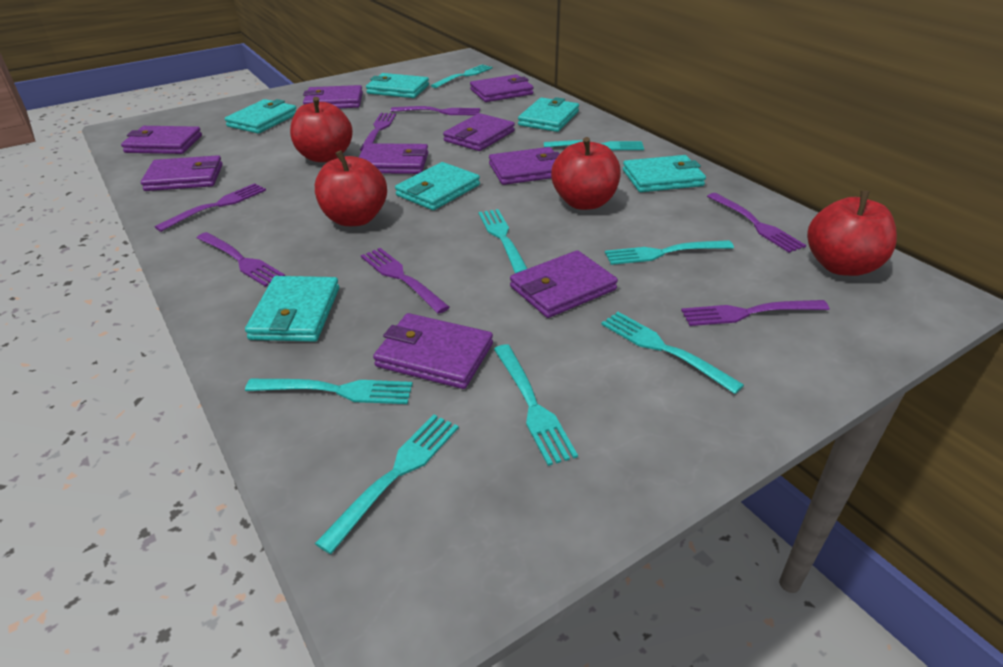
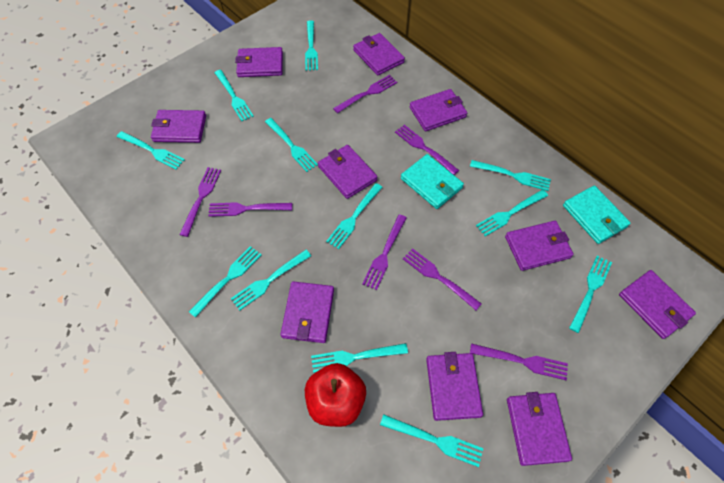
purple wallet: [121,126,202,154] [141,155,223,191] [303,85,363,108] [359,143,428,174] [373,313,493,389] [443,113,515,151] [470,74,534,102] [489,147,560,185] [510,250,618,318] = 9 -> [151,110,206,143] [235,47,283,77] [281,281,334,343] [318,145,377,199] [353,33,405,75] [410,89,467,131] [426,352,483,421] [505,221,574,271] [507,392,572,466] [619,270,696,339] = 10
red apple: [290,97,353,162] [315,150,387,226] [551,137,621,210] [807,191,897,276] = 4 -> [305,363,366,427] = 1
turquoise fork: [245,379,413,404] [315,414,459,554] [431,64,493,88] [479,209,528,273] [494,344,578,466] [544,140,644,150] [601,312,744,394] [605,240,734,265] = 8 -> [117,131,185,170] [189,246,262,318] [215,70,254,121] [231,250,311,310] [265,118,318,172] [305,20,318,71] [311,343,408,373] [326,183,382,249] [380,415,483,467] [470,160,551,191] [476,190,548,236] [569,255,612,333] = 12
turquoise wallet: [225,99,296,134] [245,276,339,342] [366,73,429,98] [395,162,480,210] [518,97,579,132] [623,155,706,192] = 6 -> [401,154,464,209] [563,185,630,244] = 2

